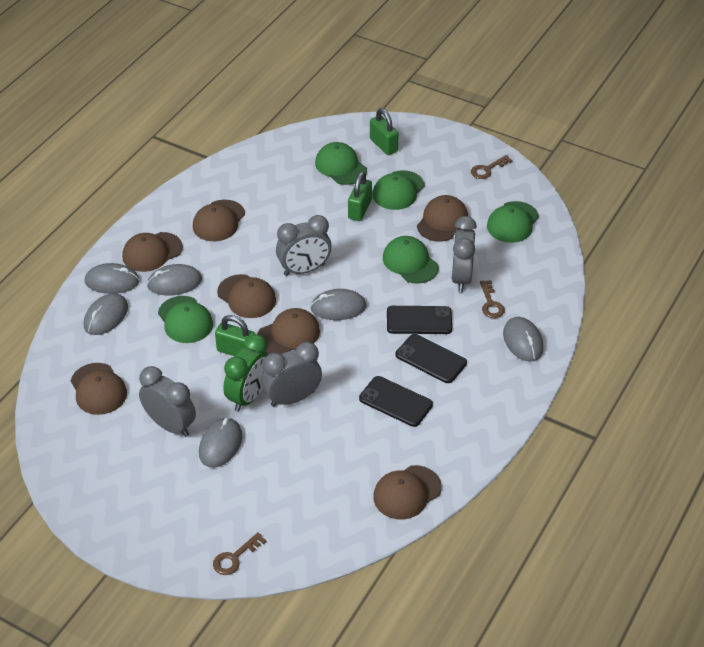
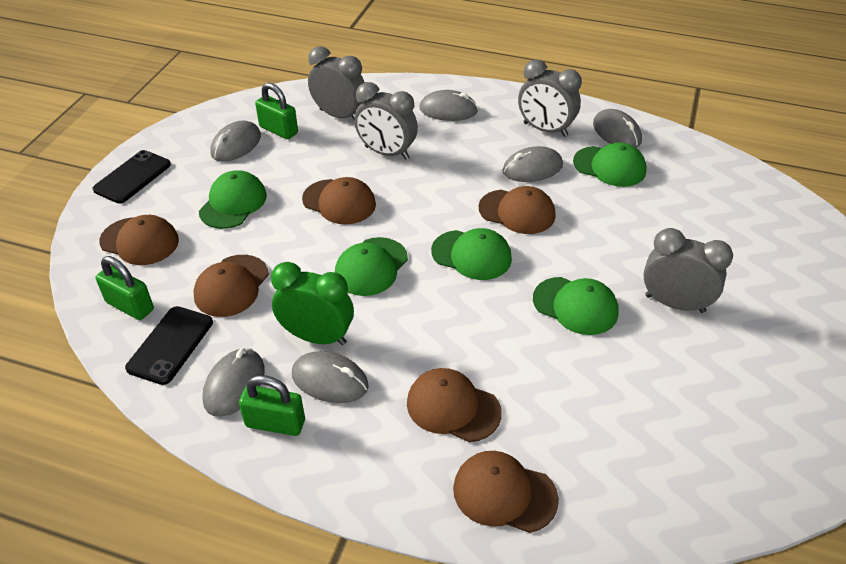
black phone: [359,376,433,427] [387,306,452,334] [396,334,467,383] = 3 -> [92,150,171,203] [125,306,213,385] = 2
brown cap: [71,363,127,415] [122,232,183,272] [193,200,245,241] [217,274,276,318] [257,308,320,354] [373,465,442,519] [417,195,468,242] = 7 -> [99,215,179,265] [193,255,269,317] [302,177,376,224] [407,368,502,442] [453,451,559,533] [478,186,555,234] = 6
brown key: [213,532,266,575] [471,155,513,179] [480,280,505,318] = 3 -> none = 0

